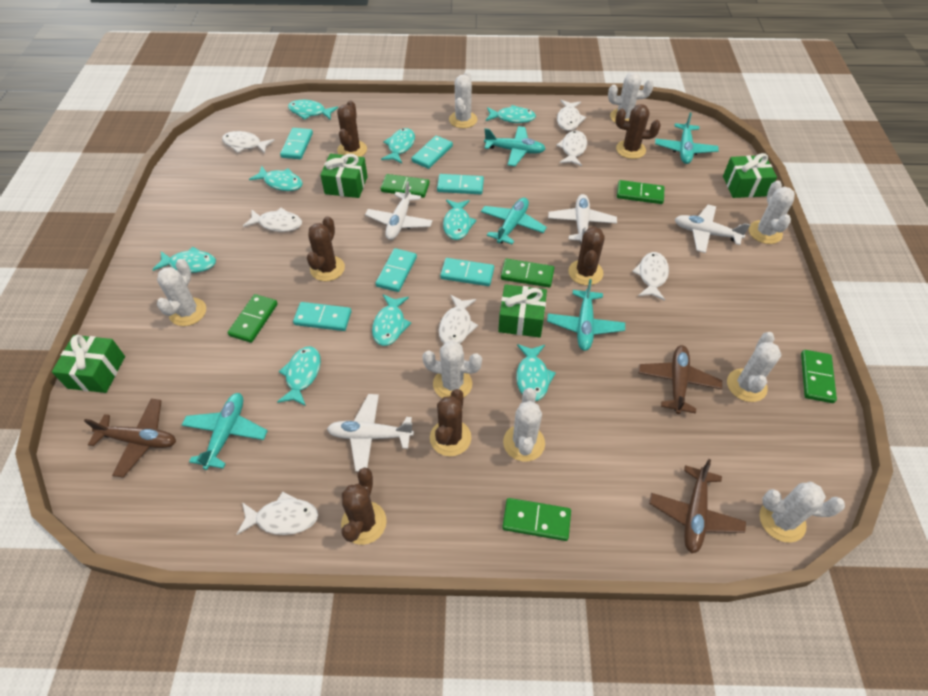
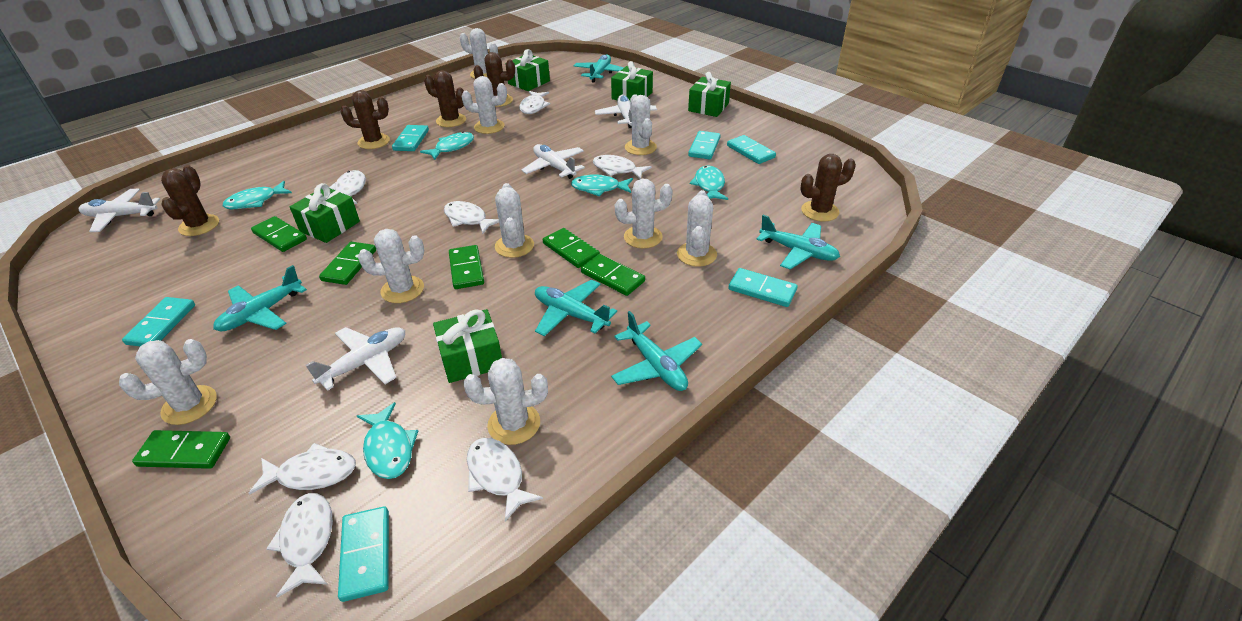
brown cactus: [307,216,345,281] [337,101,367,157] [341,467,387,545] [430,389,471,456] [568,226,605,285] [615,104,661,159] = 6 -> [161,165,219,236] [341,90,390,149] [424,70,466,127] [473,52,515,107] [800,154,856,222] = 5
brown plane: [84,399,176,478] [638,345,722,414] [649,459,746,553] = 3 -> none = 0
green gift: [52,335,125,393] [320,153,368,198] [498,284,547,337] [723,153,777,198] = 4 -> [290,183,360,243] [433,309,502,383] [505,49,550,91] [611,61,653,100] [688,72,731,117] = 5
turquoise fish: [152,247,216,273] [249,166,303,191] [277,346,321,406] [288,100,338,120] [372,294,411,346] [381,128,415,164] [443,200,477,240] [486,105,536,123] [516,344,556,401] = 9 -> [223,181,292,209] [357,402,418,479] [420,131,474,160] [571,174,633,197] [690,165,728,200] = 5
white cactus: [157,259,206,326] [422,341,482,398] [449,72,477,128] [503,388,545,462] [608,72,654,123] [727,332,781,402] [749,180,795,244] [760,482,845,543] = 8 -> [119,339,217,425] [358,229,424,303] [460,28,498,79] [462,76,507,134] [464,358,548,445] [495,183,534,258] [615,178,673,249] [625,94,657,155] [677,190,717,267] = 9

